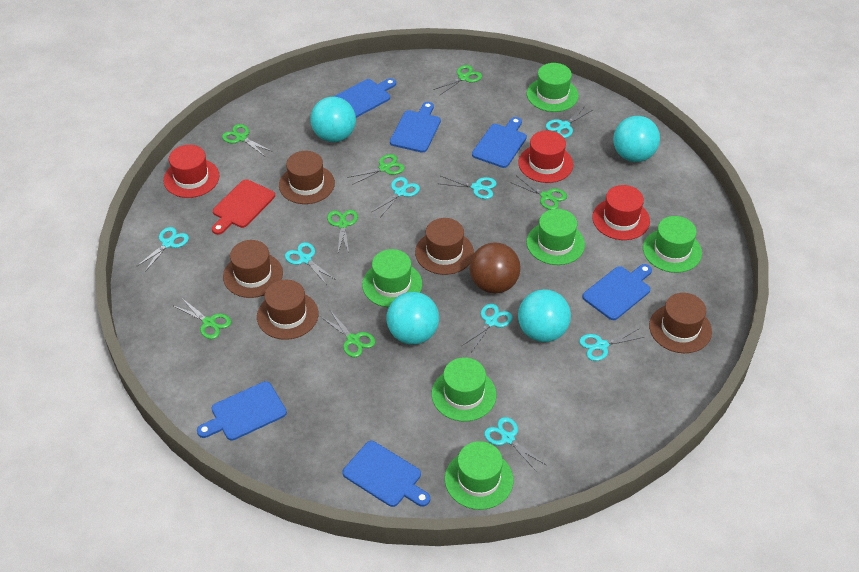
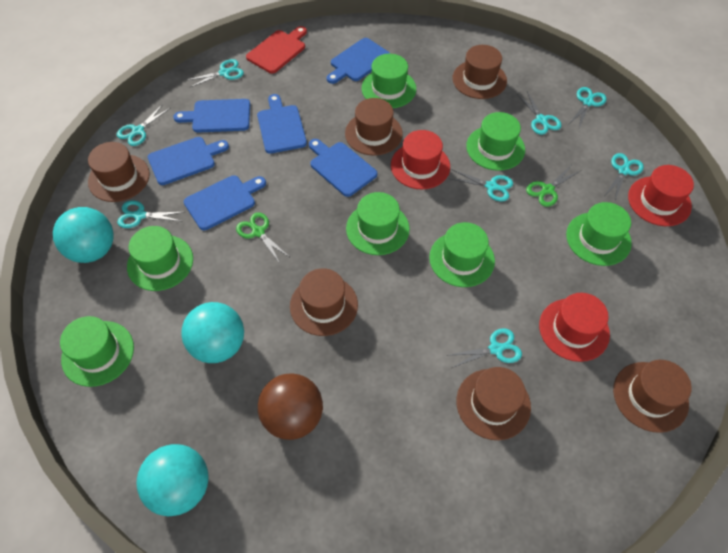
brown hat: [223,240,283,298] [257,280,318,340] [279,151,335,204] [415,218,474,275] [649,293,712,353] = 5 -> [88,142,150,202] [290,268,358,336] [345,98,403,156] [452,45,507,99] [456,367,531,440] [613,360,692,433] = 6
green hat: [362,249,422,307] [431,357,496,422] [445,441,513,510] [527,63,579,112] [527,209,585,265] [643,216,702,273] = 6 -> [60,316,134,387] [127,226,193,291] [346,192,410,255] [361,54,416,108] [429,222,495,287] [466,112,525,171] [566,202,632,266] = 7
green scissors: [174,299,231,339] [222,124,273,156] [321,312,375,357] [327,210,358,253] [347,154,405,185] [433,65,482,95] [510,176,567,210] = 7 -> [236,212,291,262] [526,166,580,207] = 2
turquoise ball: [310,97,356,142] [387,292,439,345] [518,289,571,342] [613,116,660,162] = 4 -> [53,207,114,263] [136,444,208,517] [181,302,244,363] = 3

